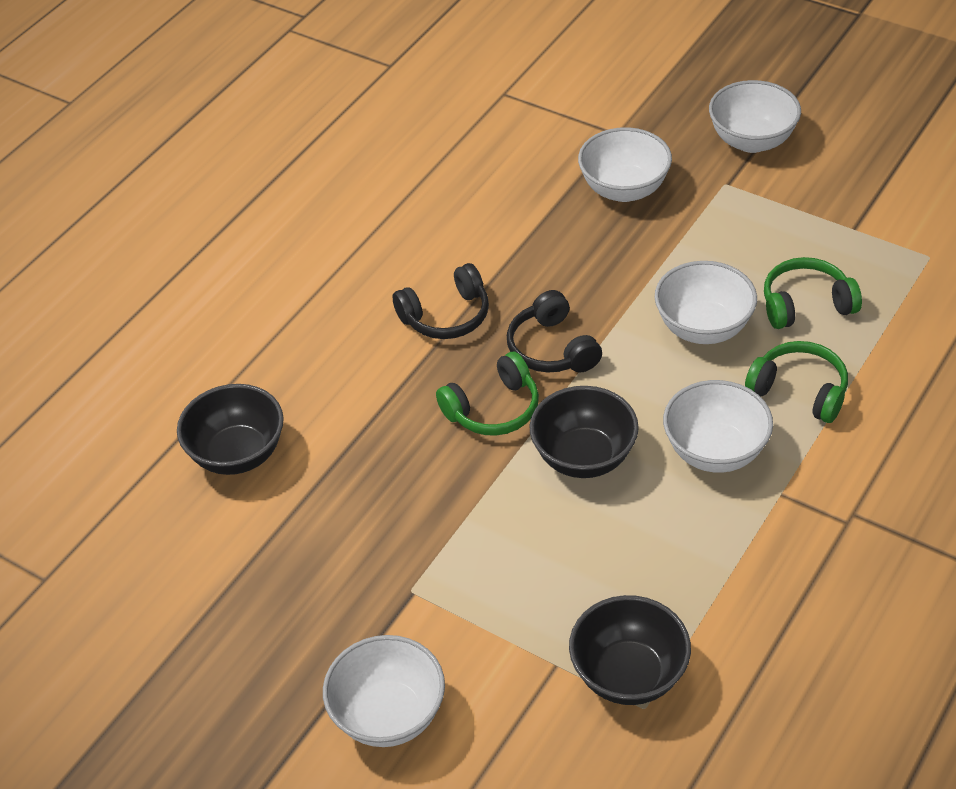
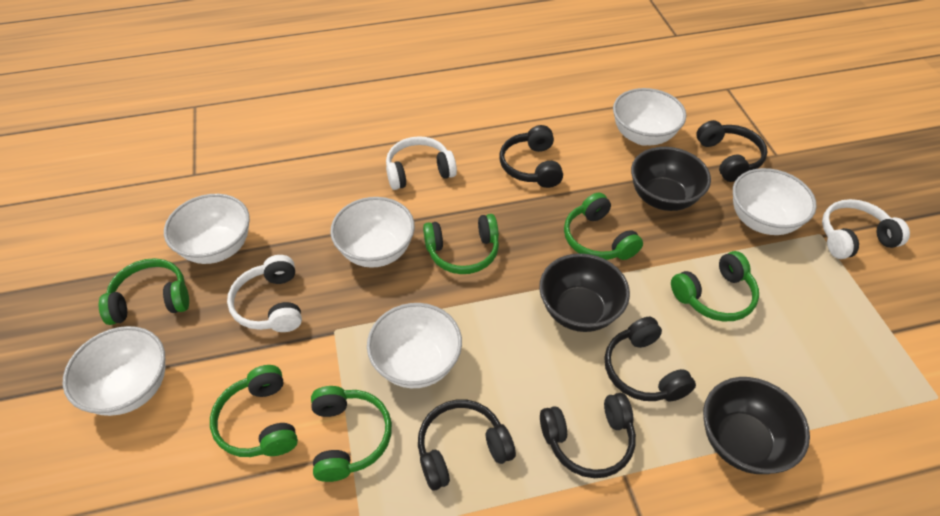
black headphones: [393,263,489,339] [507,290,602,373] = 2 -> [418,400,516,490] [500,125,563,188] [540,393,636,478] [605,317,696,402] [696,120,767,182] = 5
green headphones: [436,352,539,436] [745,341,848,423] [764,257,862,329] = 3 -> [99,258,189,325] [210,365,298,457] [311,386,392,482] [423,214,499,274] [564,193,643,260] [671,251,759,322] = 6
white bowl: [323,635,445,747] [578,127,672,202] [655,261,757,344] [663,380,773,473] [709,80,801,153] = 5 -> [63,326,165,416] [164,194,250,264] [330,197,415,268] [367,303,462,388] [613,88,686,146] [733,168,817,235] = 6
white headphones: none = 0 -> [227,255,302,332] [386,136,457,190] [822,199,910,259] = 3

